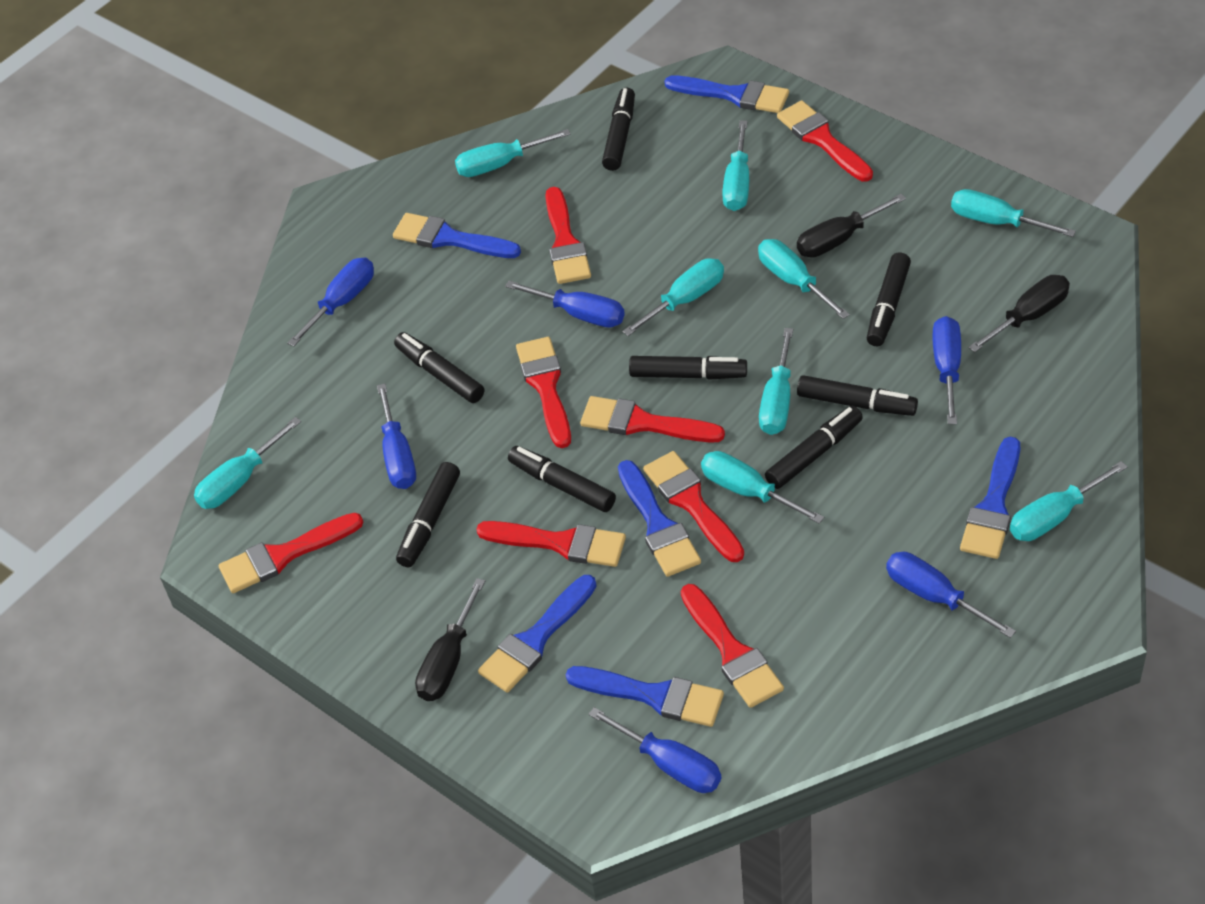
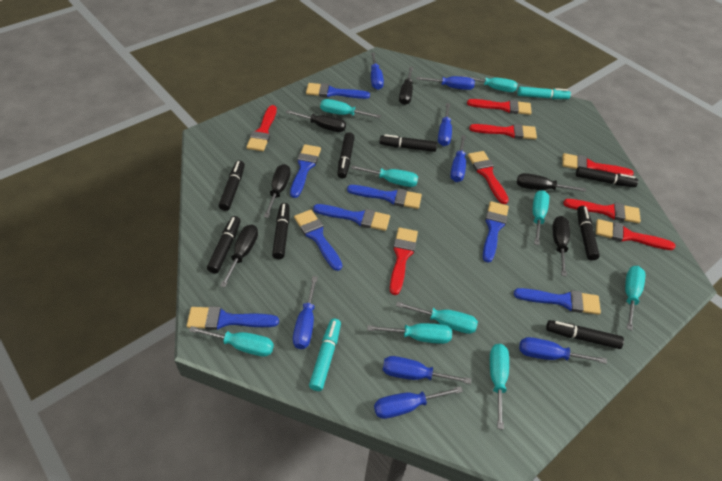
black screwdriver: [415,578,485,701] [797,194,906,258] [968,275,1070,352] = 3 -> [220,224,258,287] [264,164,291,218] [286,110,346,132] [399,67,413,105] [517,173,586,192] [553,216,570,277] = 6
blue brush: [393,213,521,258] [478,575,596,692] [566,666,724,727] [618,460,701,577] [664,75,789,113] [960,437,1020,559] = 6 -> [187,306,279,330] [290,144,321,198] [294,210,342,271] [306,83,370,99] [313,204,390,231] [347,185,422,209] [483,201,509,263] [514,288,601,315] = 8
blue screwdriver: [287,257,374,347] [377,384,416,489] [505,281,625,328] [588,707,722,793] [886,552,1016,638] [933,316,961,424] = 6 -> [293,276,318,349] [371,52,384,90] [374,386,463,419] [383,356,471,384] [416,76,475,90] [438,103,452,146] [450,135,466,182] [519,337,607,364] = 8
turquoise marker: none = 0 -> [309,318,341,391] [517,87,571,99] = 2

